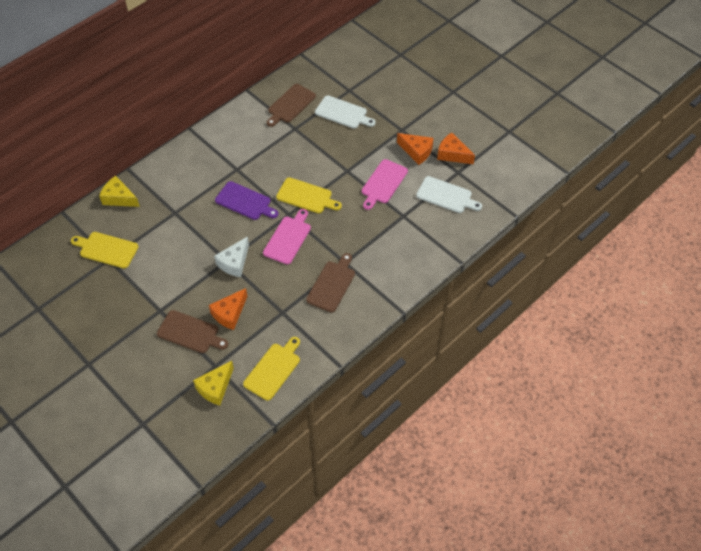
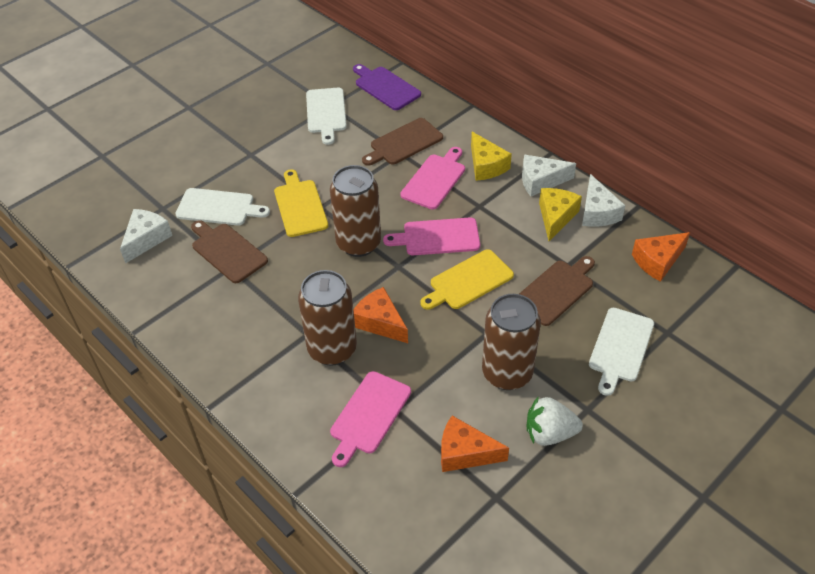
brown can: none = 0 -> [298,270,357,366] [330,165,381,257] [482,294,541,390] = 3
pink cutting board: [263,209,311,264] [362,159,408,210] = 2 -> [330,371,411,467] [383,218,480,255] [400,147,465,210] = 3
white cheese: [214,236,249,277] = 1 -> [120,209,172,264] [522,155,576,196] [582,174,625,227] = 3
white cutting board: [315,95,376,129] [416,176,482,213] = 2 -> [175,188,270,226] [306,88,347,145] [589,308,654,396] = 3
white strawberry: none = 0 -> [527,397,583,446] = 1
yellow cutting board: [71,232,139,269] [243,337,300,401] [276,177,342,213] = 3 -> [274,169,328,237] [421,249,514,310] = 2

